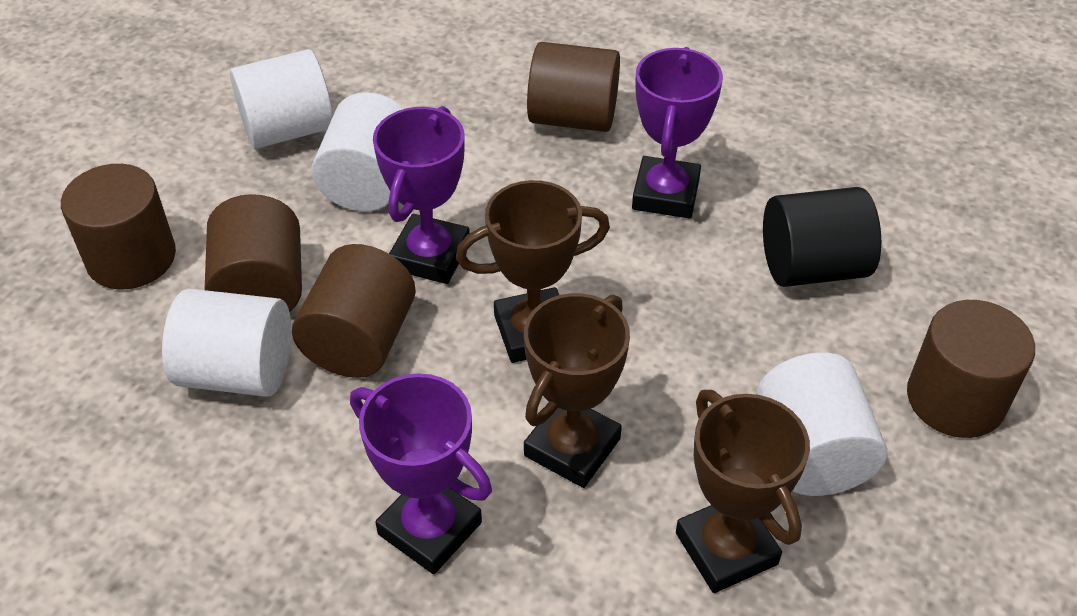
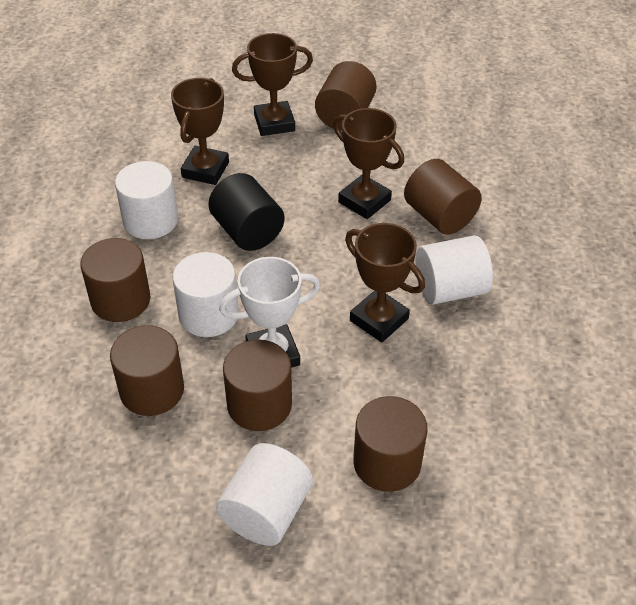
brown cylinder: [61,164,176,289] [205,194,302,312] [292,244,416,378] [527,42,620,132] [907,300,1035,438] = 5 -> [80,238,150,322] [110,325,184,416] [223,340,292,431] [315,61,377,131] [353,396,428,492] [404,159,482,235] = 6
brown trophy: [456,180,610,363] [524,293,630,488] [676,390,810,593] = 3 -> [171,78,229,185] [232,33,313,136] [333,108,404,219] [345,223,425,342] = 4
purple trophy: [350,374,492,574] [373,106,470,284] [632,47,723,219] = 3 -> none = 0
white trophy: none = 0 -> [219,257,320,368] = 1

